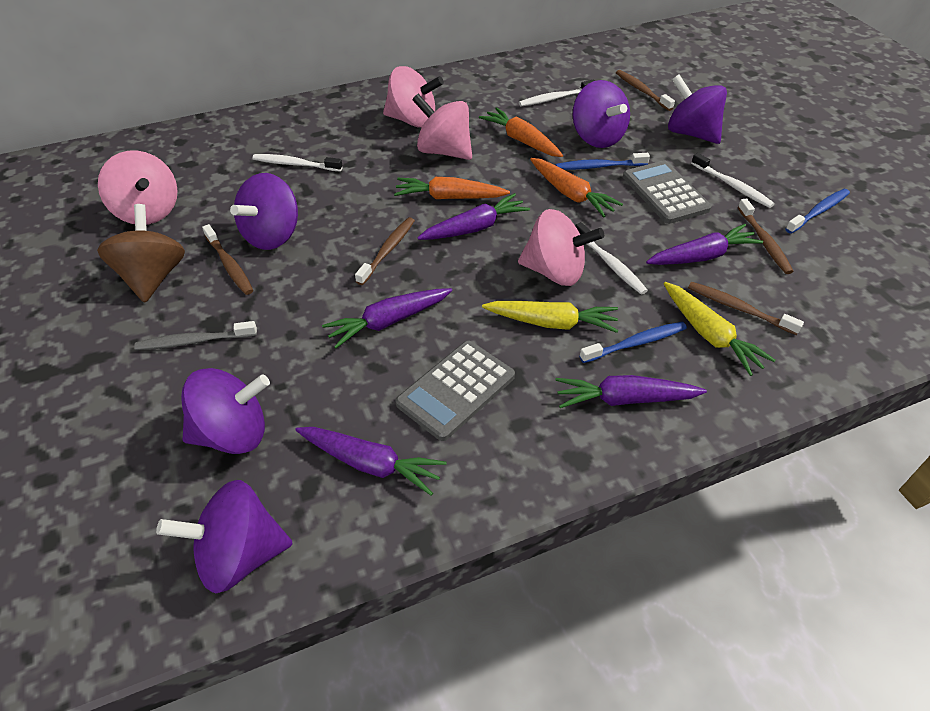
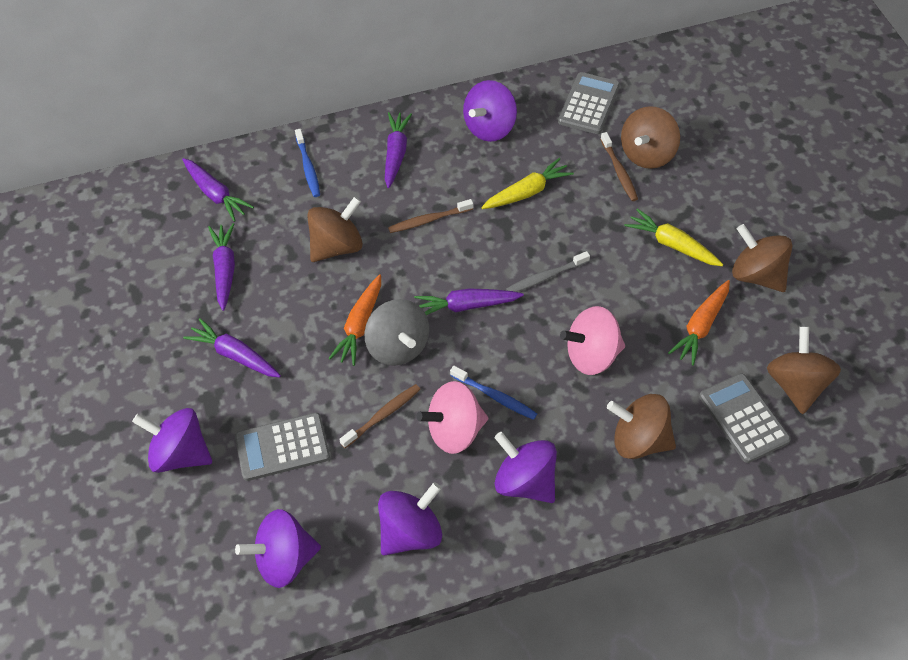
blue toothbrush: [556,153,650,170] [580,322,687,363] [785,189,850,234] = 3 -> [295,129,320,197] [450,366,537,420] = 2
brown spinning top: [97,204,185,303] = 1 -> [307,196,363,262] [607,394,676,459] [621,106,680,169] [732,224,792,292] [767,327,841,414] = 5
brown toothbrush: [202,224,253,295] [355,217,415,285] [616,70,675,111] [688,282,804,335] [738,198,793,274] = 5 -> [339,384,421,448] [388,199,473,233] [600,132,638,201] = 3
grey calculator: [395,341,515,441] [623,160,712,224] = 2 -> [235,412,330,481] [558,72,620,134] [699,373,791,463] = 3
grey spinning top: none = 0 -> [365,299,429,366] = 1
orange carrot: [394,177,510,199] [479,107,563,157] [530,158,623,217] = 3 -> [328,274,381,366] [668,280,730,366] = 2
pink spinning top: [98,150,178,225] [383,66,444,128] [412,94,472,160] [518,209,604,286] = 4 -> [416,381,488,454] [560,306,625,375] = 2
white toothbrush: [252,154,343,171] [519,79,595,107] [575,222,648,295] [691,153,775,208] = 4 -> none = 0

